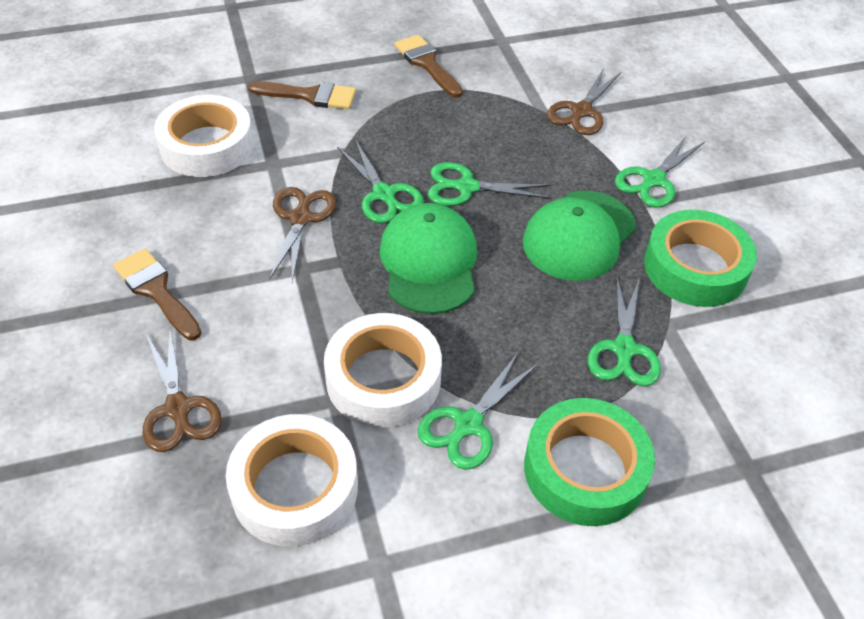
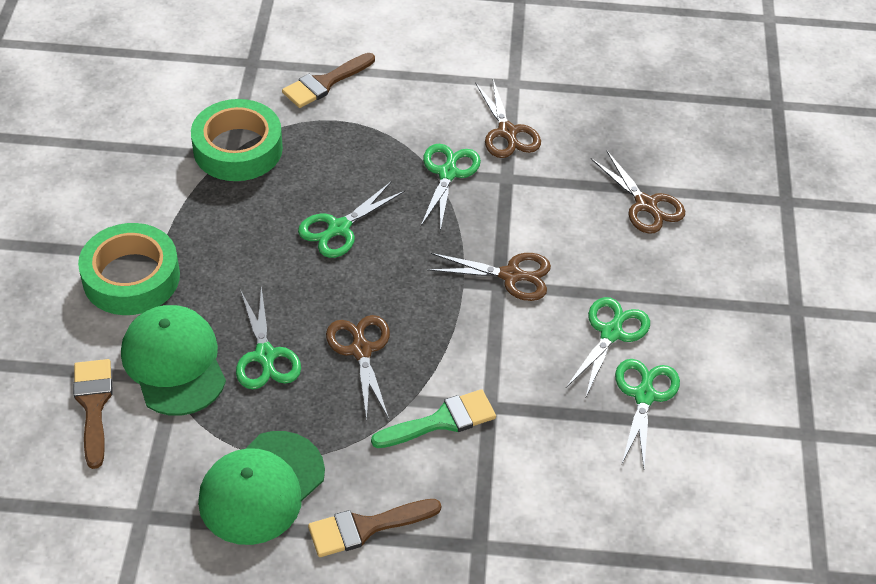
brown scissors: [143,328,222,452] [269,187,336,282] [547,68,621,135] = 3 -> [326,315,390,421] [427,253,551,301] [475,79,541,158] [591,150,685,234] = 4
green brush: none = 0 -> [371,389,496,448] = 1
white tape: [154,95,254,177] [226,414,358,547] [324,313,442,428] = 3 -> none = 0

